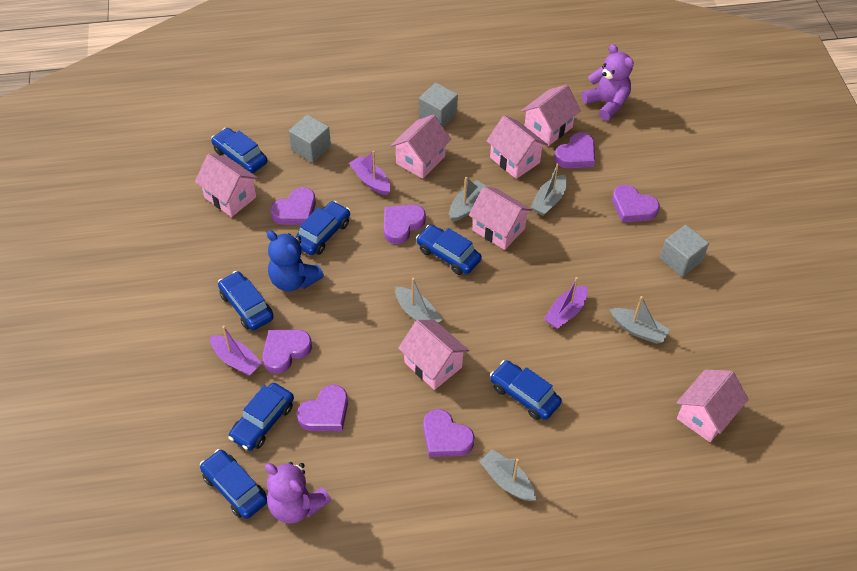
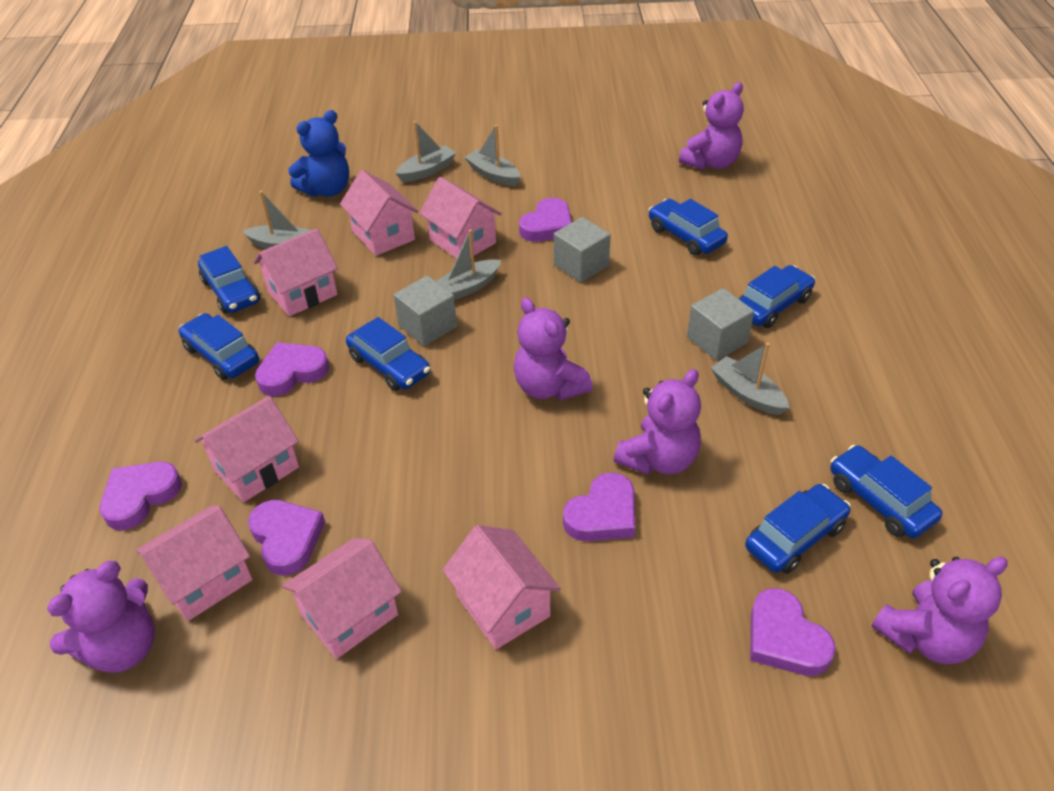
purple boat: [210,326,262,376] [349,151,390,195] [544,277,588,329] = 3 -> none = 0
purple heart: [262,329,312,374] [271,187,316,225] [297,385,348,431] [384,204,426,244] [423,409,475,457] [554,133,595,168] [612,185,660,222] = 7 -> [100,462,182,530] [248,500,325,576] [255,342,329,396] [519,198,572,242] [563,472,635,541] [750,588,836,676] = 6
purple teddy bear: [265,462,331,524] [582,44,634,121] = 2 -> [47,561,155,673] [514,297,593,401] [614,369,701,475] [679,82,744,170] [872,556,1008,664] = 5

